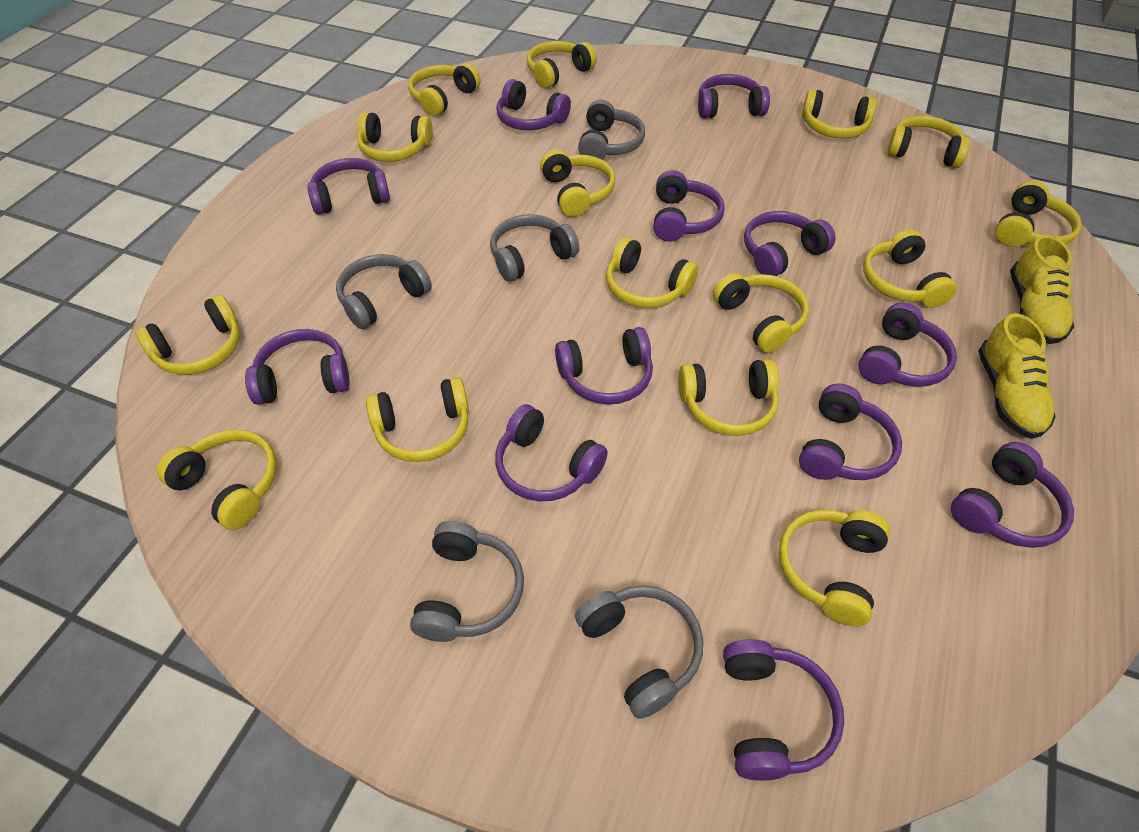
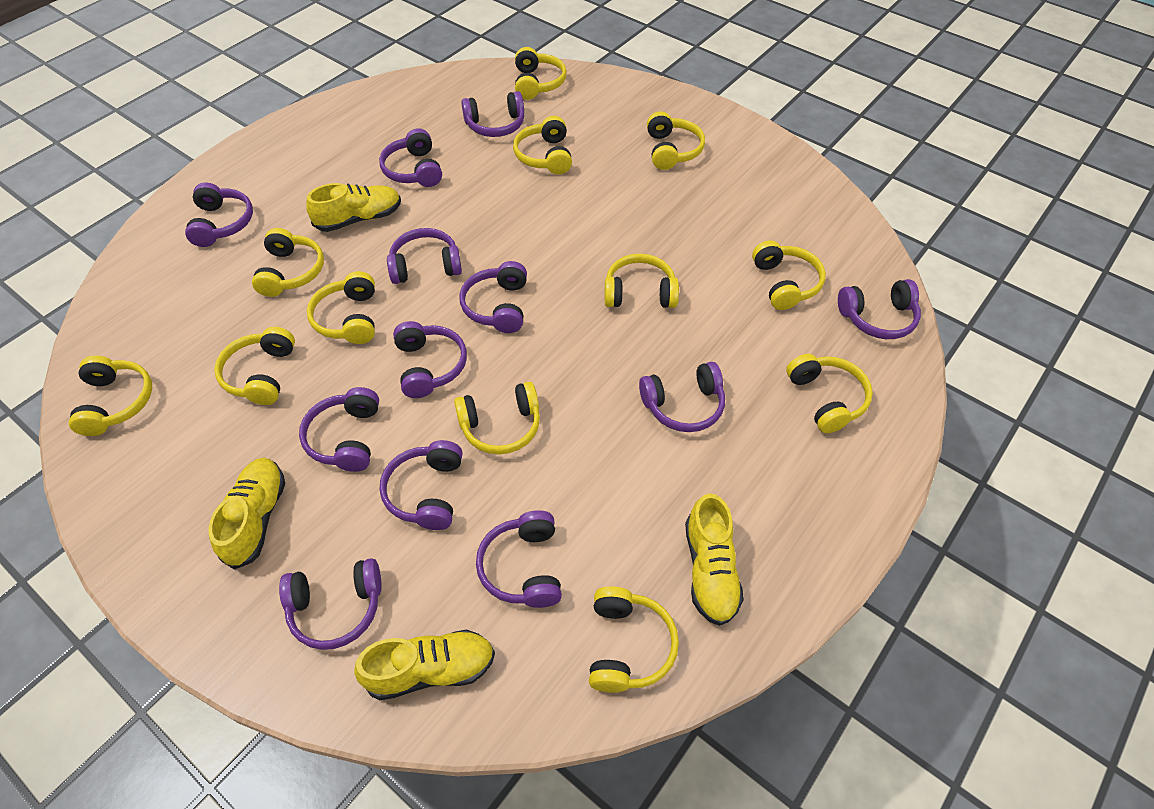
grey headphones: [336,254,432,329] [410,521,524,642] [490,214,579,281] [575,585,703,719] [578,100,645,159] = 5 -> none = 0
yellow headphones: [135,295,240,375] [157,430,277,530] [357,112,433,162] [366,377,469,462] [408,63,481,116] [527,41,597,88] [540,149,615,217] [606,237,698,308] [678,359,779,436] [713,273,809,353] [778,510,890,627] [802,89,877,139] [863,230,957,308] [887,116,970,168] [995,181,1082,247] = 15 -> [69,355,152,436] [214,327,295,405] [252,228,324,297] [307,271,375,344] [454,382,540,454] [513,116,572,174] [515,47,567,100] [589,586,679,693] [604,254,679,308] [647,111,705,170] [752,240,826,310] [786,354,873,433] = 12
yellow shoe: [978,313,1056,439] [1010,235,1074,344] = 2 -> [209,458,285,570] [306,183,401,232] [354,630,495,700] [685,493,744,626] = 4

